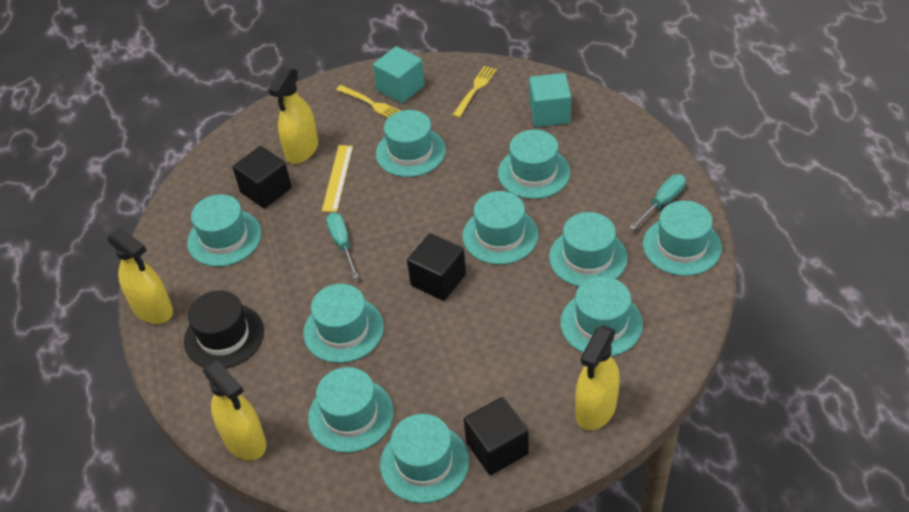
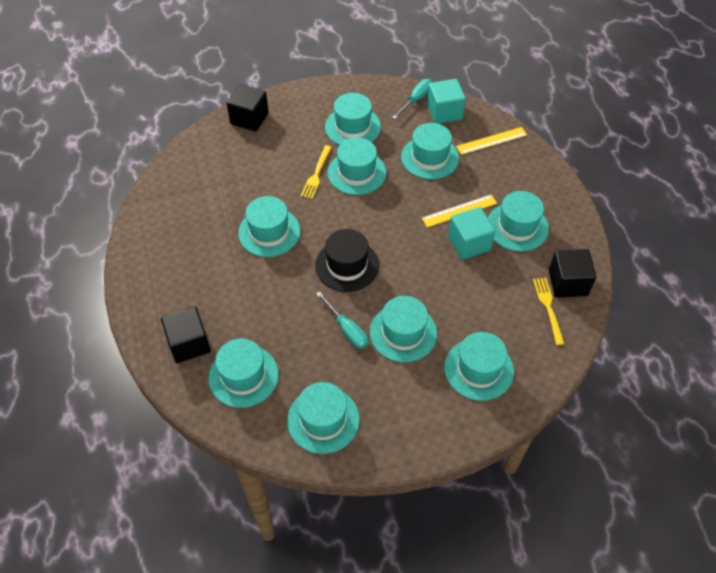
turquoise hat: [187,194,262,267] [303,284,384,363] [308,367,394,453] [376,110,446,177] [380,414,469,503] [463,191,539,265] [498,130,571,199] [549,212,627,287] [560,277,643,356] [643,201,722,276] = 10 -> [208,339,279,408] [238,196,300,257] [287,382,360,454] [325,93,381,145] [328,138,386,195] [370,296,437,362] [401,123,459,180] [444,332,514,401] [488,191,549,251] = 9
yellow ruler: [322,145,353,212] = 1 -> [422,195,497,228] [456,127,527,155] = 2
yellow spray bottle: [107,227,173,324] [203,360,266,460] [268,67,318,164] [575,325,619,430] = 4 -> none = 0

